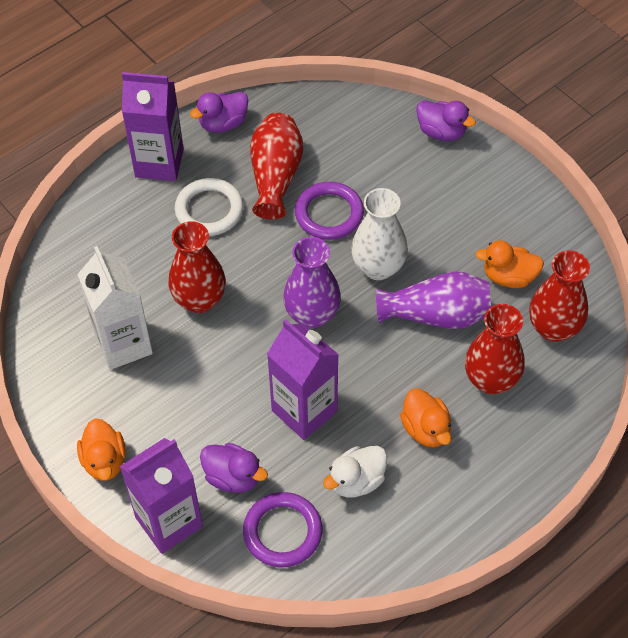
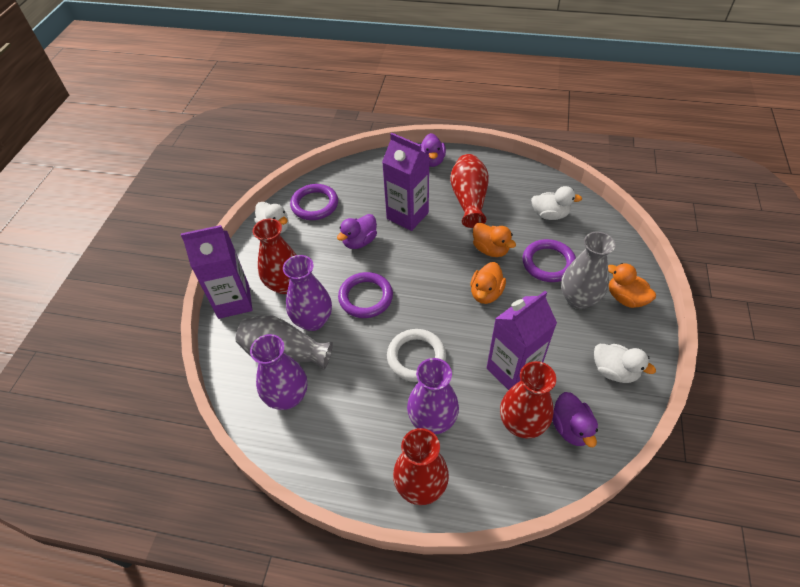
grey vase: none = 0 -> [236,315,333,370] [561,232,615,309] = 2
purple ring: [243,492,323,567] [295,182,364,240] = 2 -> [290,184,338,220] [338,272,393,318] [522,239,576,282] = 3
purple vase: [283,237,341,328] [376,271,491,329] = 2 -> [250,334,307,410] [283,255,332,331] [407,358,459,434] = 3
white carton: [77,246,153,370] = 1 -> none = 0
white duck: [323,446,387,498] = 1 -> [254,202,289,234] [531,186,582,220] [594,344,656,383] = 3
white vase: [351,188,408,280] = 1 -> none = 0

